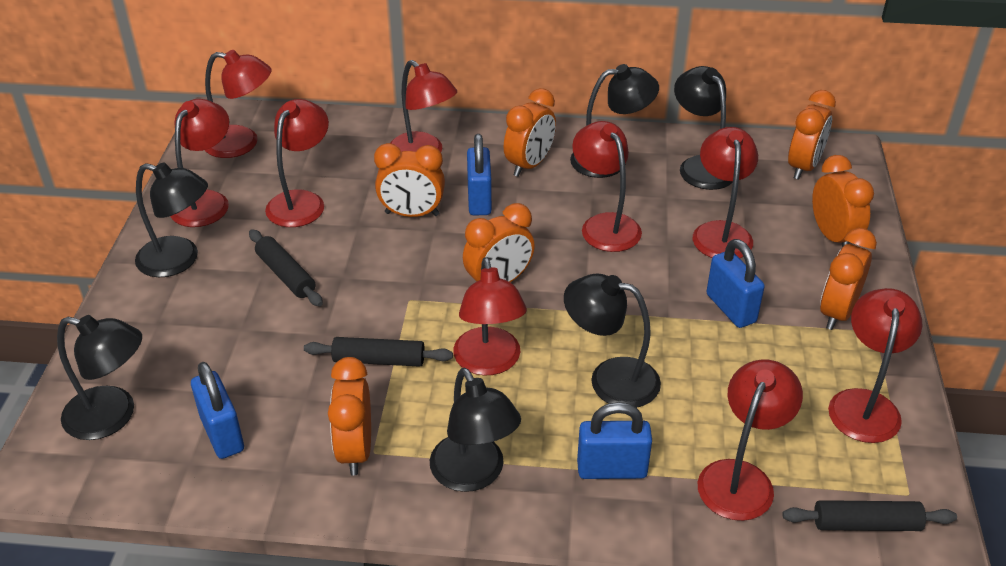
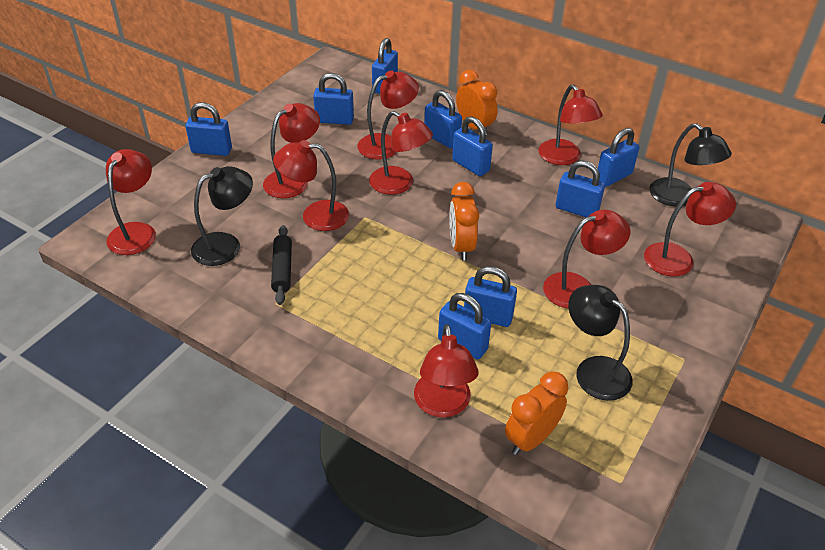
black lamp: [57,315,142,440] [135,162,208,277] [430,368,521,492] [564,273,661,408] [570,64,659,178] [674,66,733,190] = 6 -> [191,166,253,266] [568,285,633,401] [649,123,732,206] = 3
black rolling pin: [249,229,323,306] [304,337,453,367] [783,500,957,531] = 3 -> [271,225,292,305] = 1
blue padlock: [191,362,244,459] [467,134,492,216] [577,402,652,479] [706,239,765,328] = 4 -> [185,102,232,156] [313,73,354,125] [372,38,398,94] [424,90,462,148] [438,293,491,359] [452,116,493,176] [464,266,517,327] [555,160,605,217] [598,128,639,187] = 9
orange clock: [328,357,371,476] [374,143,445,217] [463,203,535,282] [504,88,556,177] [788,90,836,180] [812,155,874,248] [820,228,877,330] = 7 -> [449,182,479,261] [456,70,498,135] [505,372,568,455] = 3

